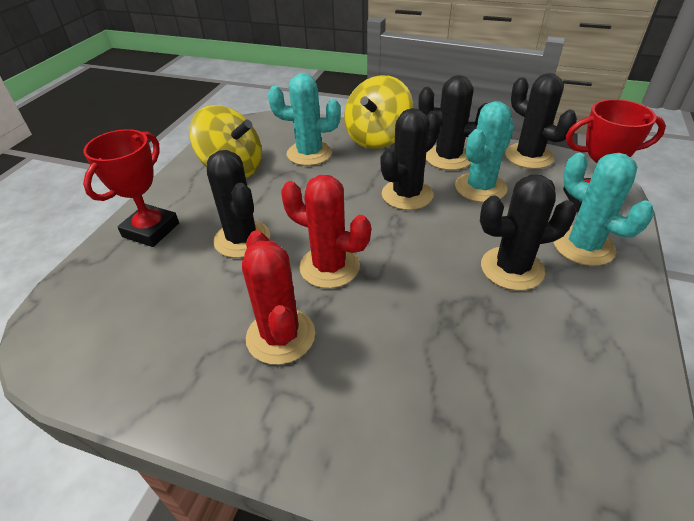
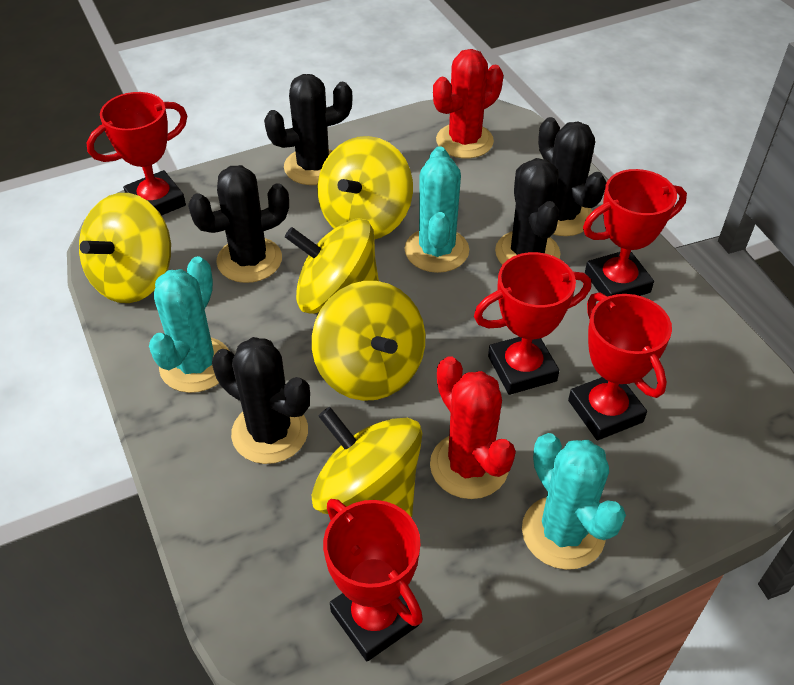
red trophy: [83,129,179,247] [563,99,666,212] = 2 -> [86,92,187,216] [323,499,423,661] [474,252,591,395] [568,292,672,440] [583,169,687,296] = 5
yellow spinning top: [190,105,262,178] [344,75,413,149] = 2 -> [79,193,171,303] [285,218,379,314] [312,281,425,401] [312,407,422,518] [317,136,413,239] = 5

